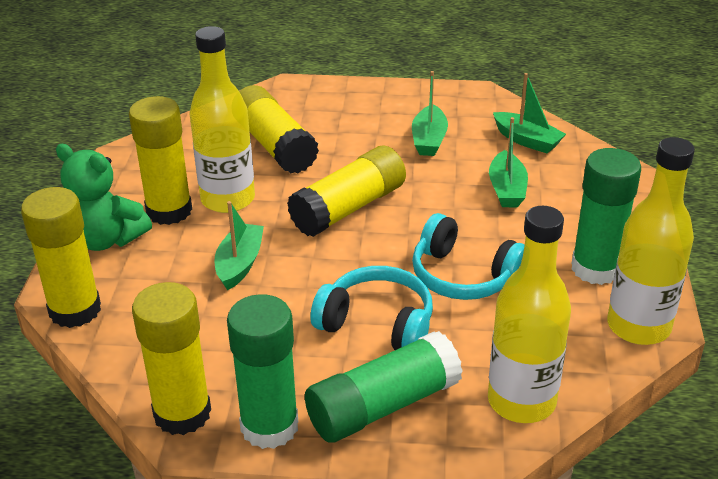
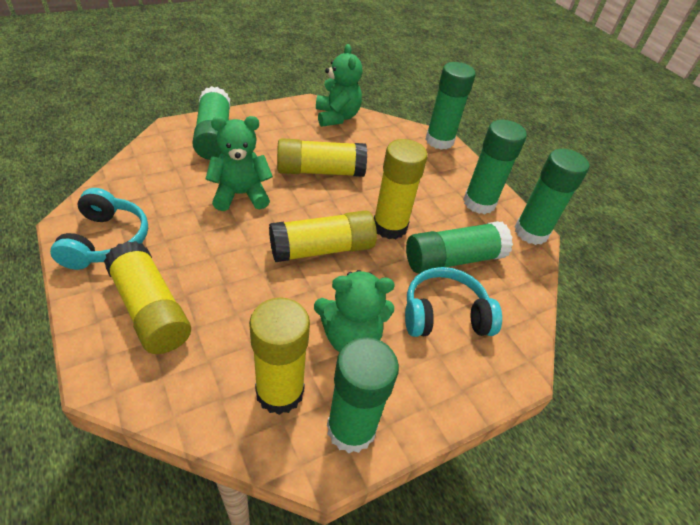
green boat: [214,201,264,290] [412,71,448,156] [489,117,528,207] [493,73,566,153] = 4 -> none = 0
green glue stick: [227,294,298,449] [305,331,463,443] [571,148,641,285] = 3 -> [192,86,230,160] [327,337,399,453] [406,221,513,274] [425,62,476,150] [463,120,527,214] [515,149,589,245] = 6
green teddy bear: [56,144,152,251] = 1 -> [206,116,273,211] [314,270,395,352] [316,44,362,127] = 3
yellow bottle: [189,26,255,213] [488,206,571,423] [607,137,695,345] = 3 -> none = 0

